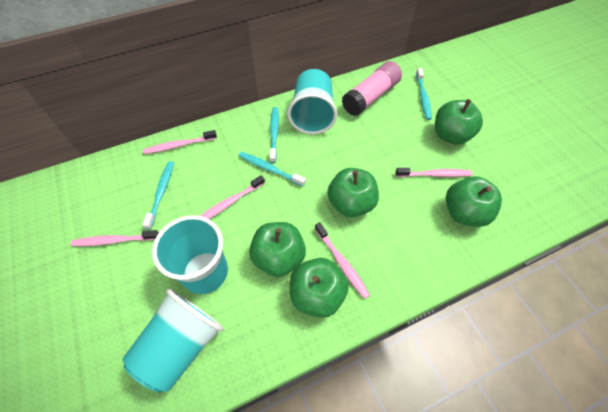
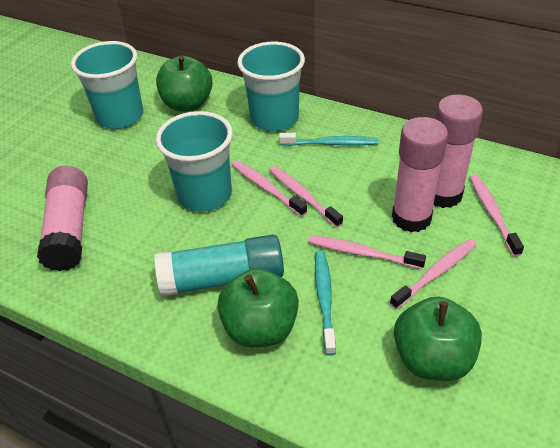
green apple: [249,222,306,277] [290,258,349,318] [327,168,379,217] [435,99,483,145] [446,177,502,227] = 5 -> [156,55,213,112] [217,268,299,347] [394,297,482,381] = 3
pink glue stick: [342,61,402,116] = 1 -> [37,166,88,271] [392,117,448,232] [434,94,483,208] = 3
turquoise glue stick: none = 0 -> [154,235,284,296] = 1
turquoise toothbrush: [142,161,174,230] [239,152,306,187] [270,107,279,163] [416,68,432,120] = 4 -> [279,133,379,146] [315,251,336,356] = 2

